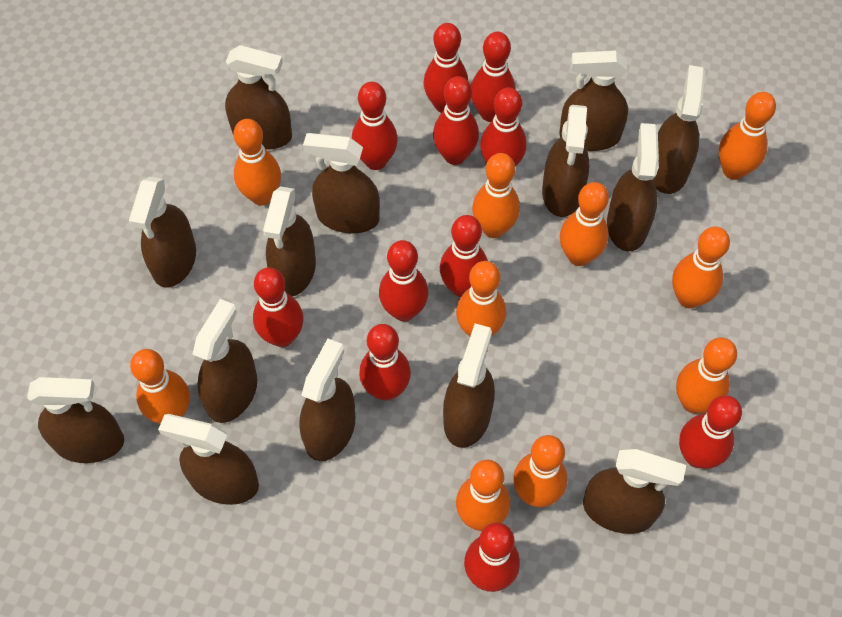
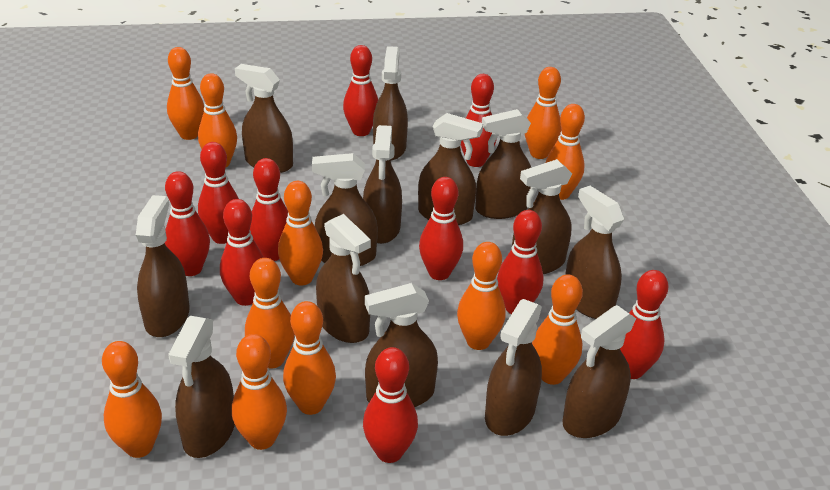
orange bowling pin: [130,349,190,424] [234,119,281,206] [456,261,506,336] [456,460,510,531] [472,153,520,238] [513,435,567,507] [560,182,609,266] [672,227,730,308] [676,338,737,413] [719,92,776,180] = 10 -> [102,341,162,458] [167,47,204,140] [198,73,237,167] [232,334,287,450] [245,258,295,369] [278,181,323,285] [283,301,336,415] [457,242,506,350] [525,67,561,159] [532,275,583,385] [546,104,585,200] = 11
red bowling pin: [253,267,303,347] [352,82,398,170] [359,324,411,401] [379,240,428,321] [423,23,468,113] [433,76,479,165] [440,215,488,297] [464,522,520,592] [471,32,515,122] [480,87,527,167] [679,395,742,469] = 11 -> [165,171,210,276] [198,142,239,244] [220,199,264,306] [250,158,288,261] [343,45,378,136] [363,347,418,463] [419,177,463,280] [461,74,497,167] [497,210,544,314] [620,270,668,379] = 10

